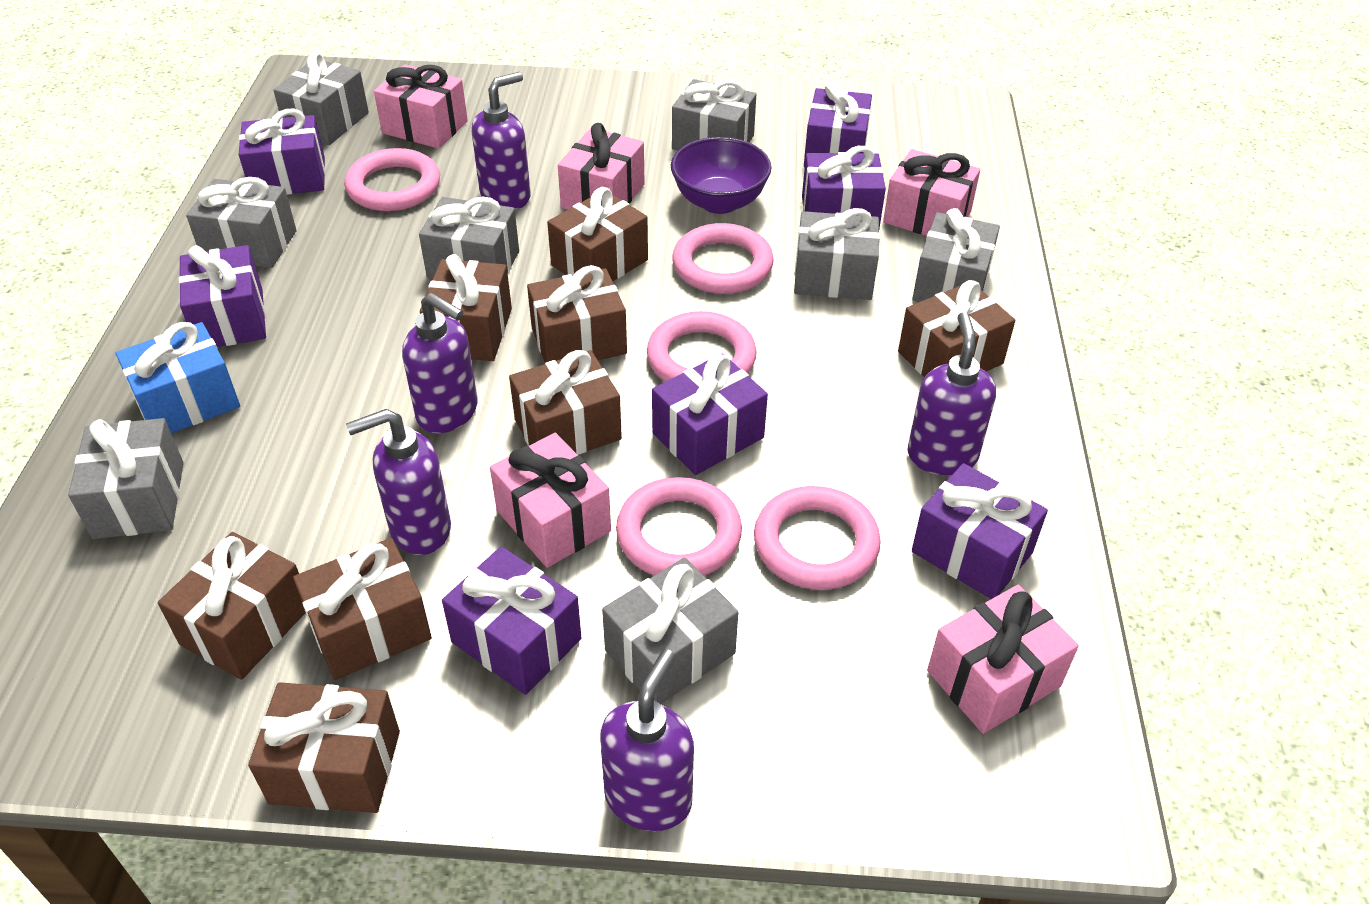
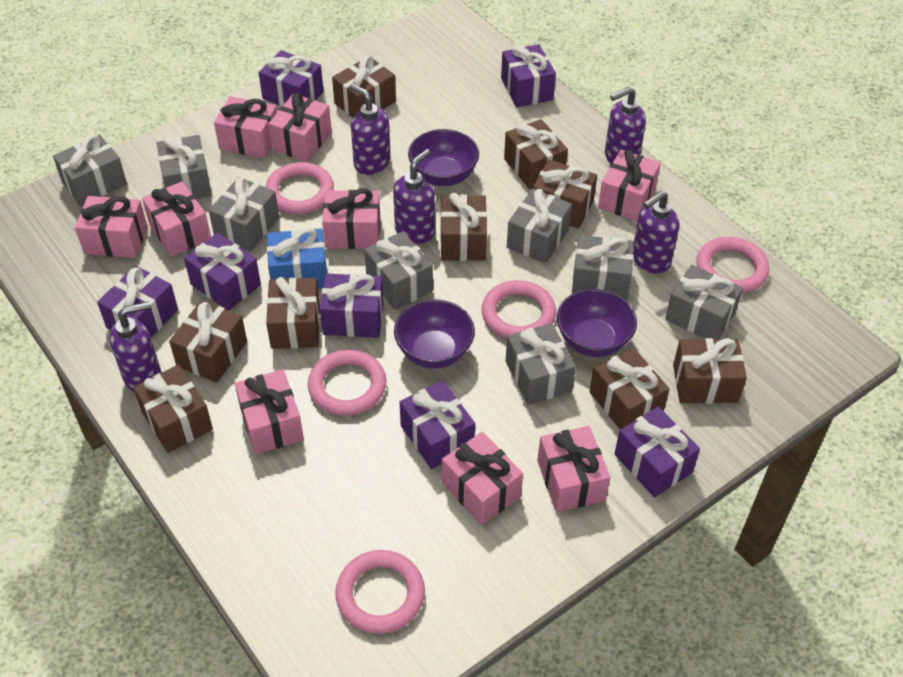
brown gift: [158,532,306,680] [248,682,400,813] [293,538,432,680] [420,254,512,361] [509,350,622,455] [527,265,627,363] [547,187,648,281] [898,280,1015,377] = 8 -> [133,365,213,453] [169,300,247,382] [266,277,320,349] [332,55,396,118] [441,193,487,261] [504,119,568,189] [533,160,597,229] [589,348,670,429] [673,338,747,404] = 9
pink gift: [374,65,468,149] [490,433,611,568] [558,123,645,210] [883,149,980,236] [927,585,1079,734] = 5 -> [75,196,148,258] [142,181,211,257] [214,96,277,158] [235,369,304,454] [268,93,332,162] [322,188,380,249] [442,432,523,525] [537,426,610,512] [598,149,661,222] = 9
purple bowl: [671,137,772,214] = 1 -> [394,299,475,369] [408,129,479,186] [557,289,637,357] = 3

